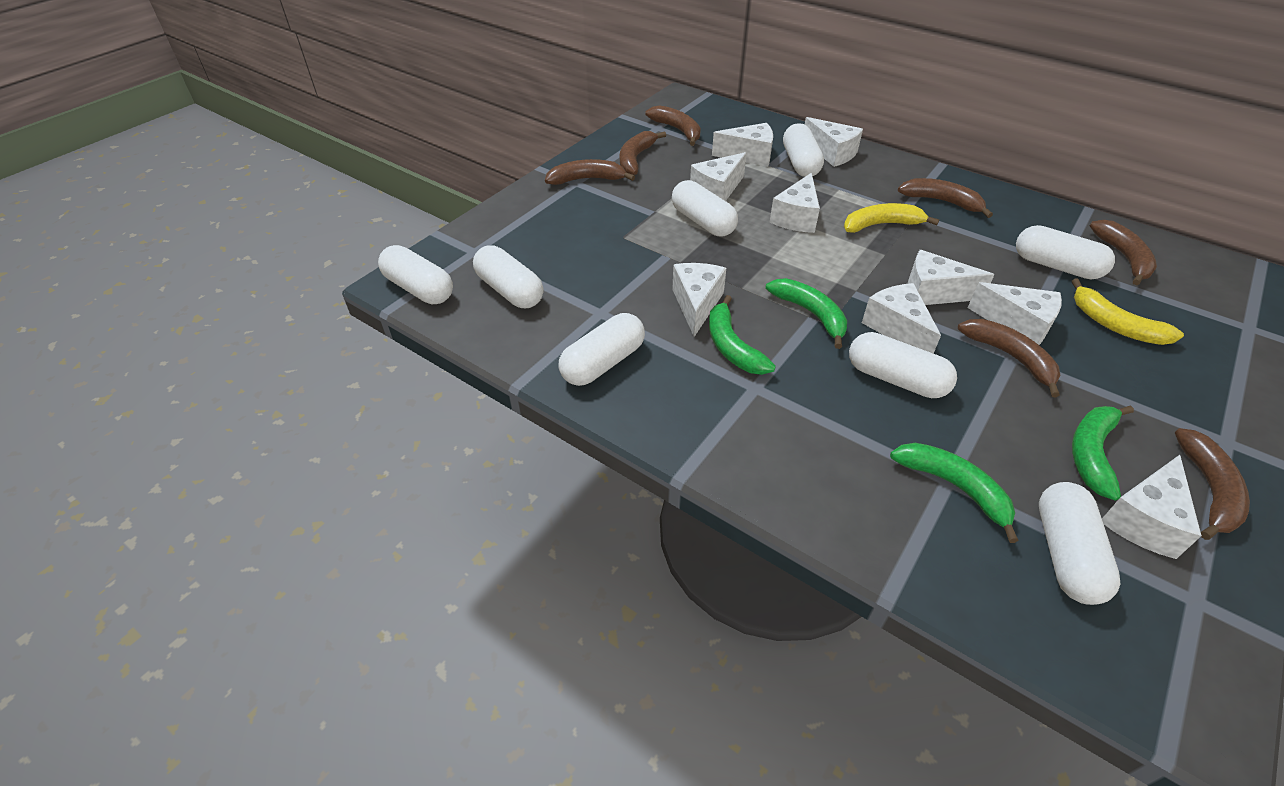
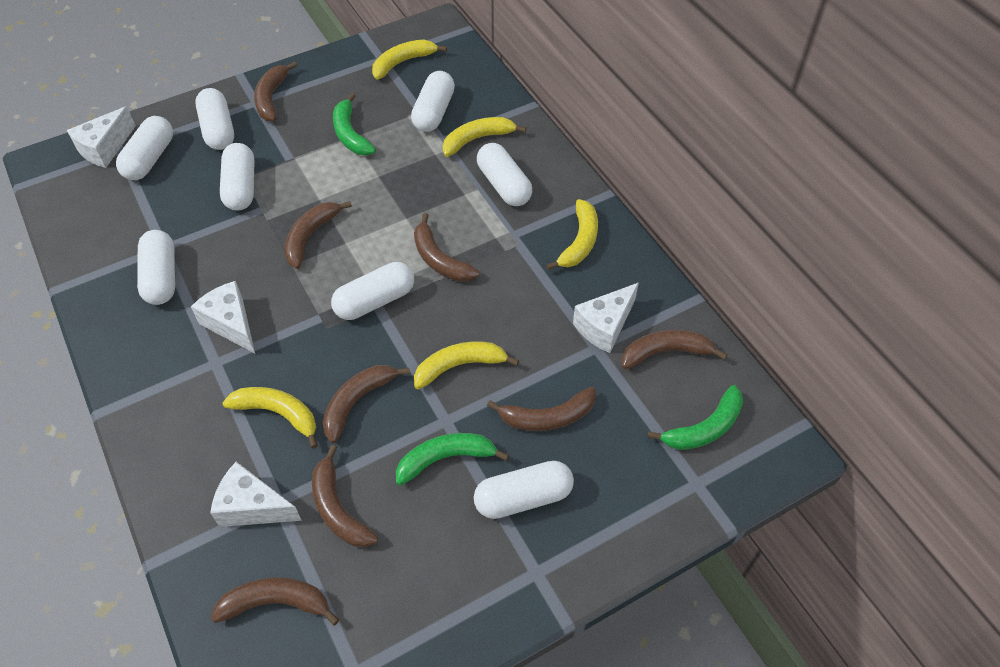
brown banana: [545,159,635,185] [620,131,666,175] [646,105,701,146] [898,178,993,218] [958,319,1060,397] [1090,220,1157,285] [1175,428,1250,540] = 7 -> [211,578,339,626] [254,61,297,121] [285,201,352,269] [312,445,378,547] [323,365,410,443] [414,213,479,282] [487,387,596,431] [622,330,728,369] = 8
green banana: [709,295,776,375] [766,278,847,349] [890,443,1019,543] [1072,406,1134,501] = 4 -> [333,93,376,155] [396,433,509,486] [647,385,743,450] = 3
white cheese: [672,263,726,337] [690,152,747,201] [712,123,773,166] [770,173,820,233] [805,117,863,167] [862,283,941,354] [908,250,994,305] [968,282,1062,345] [1102,455,1202,559] = 9 -> [67,106,136,168] [191,281,255,353] [210,462,302,527] [573,283,639,353] = 4
yellow banana: [844,203,939,233] [1072,279,1184,345] = 2 -> [222,387,318,449] [372,39,447,80] [414,342,519,390] [442,117,526,157] [546,199,598,270] = 5

